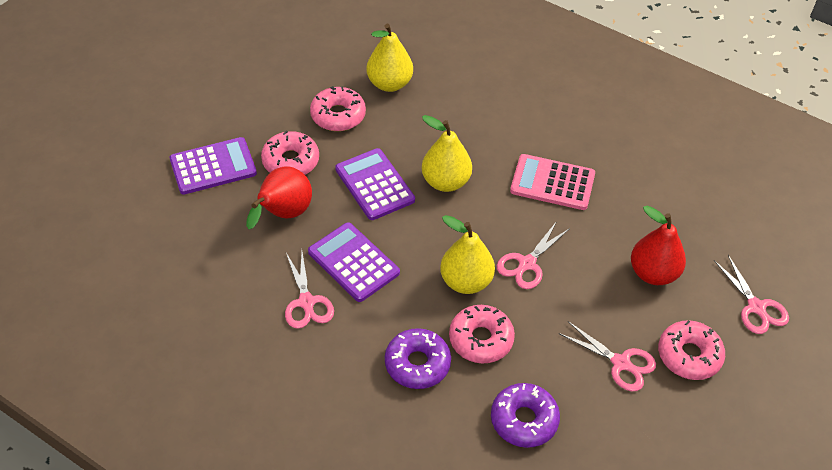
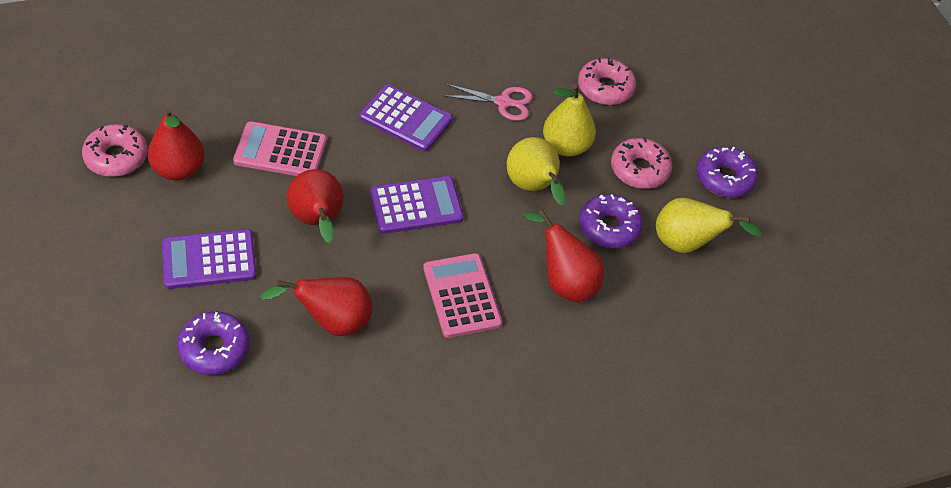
pink calculator: [510,154,595,210] = 1 -> [233,121,327,176] [423,253,502,338] = 2
pink donut: [261,131,319,175] [310,86,366,131] [449,305,515,364] [658,320,725,380] = 4 -> [82,124,148,177] [578,57,636,105] [611,137,672,189] = 3
pink scissors: [285,252,334,329] [497,221,570,289] [559,321,656,391] [714,255,789,334] = 4 -> [442,84,533,121] = 1
purple donut: [385,328,451,389] [491,383,560,448] = 2 -> [177,311,250,375] [579,194,643,248] [697,146,758,198] = 3
red pear: [246,166,312,229] [631,206,686,285] = 2 -> [148,107,205,180] [260,277,372,336] [287,169,343,243] [523,210,604,302] = 4

